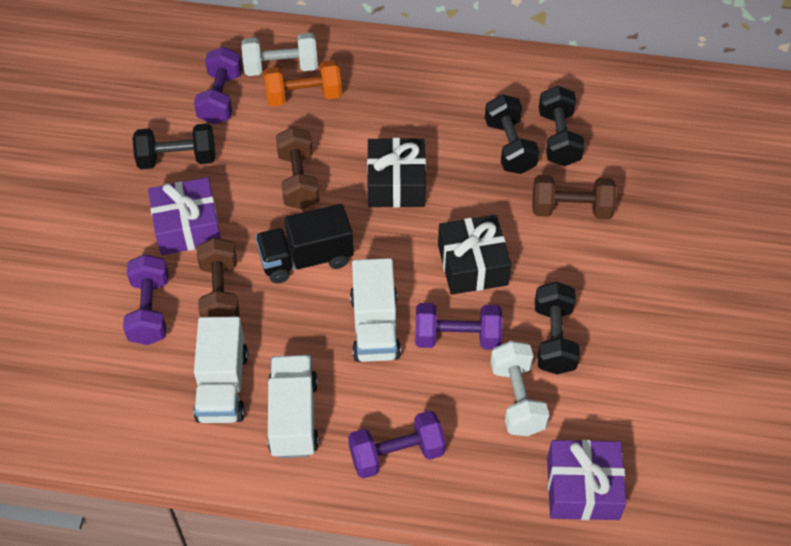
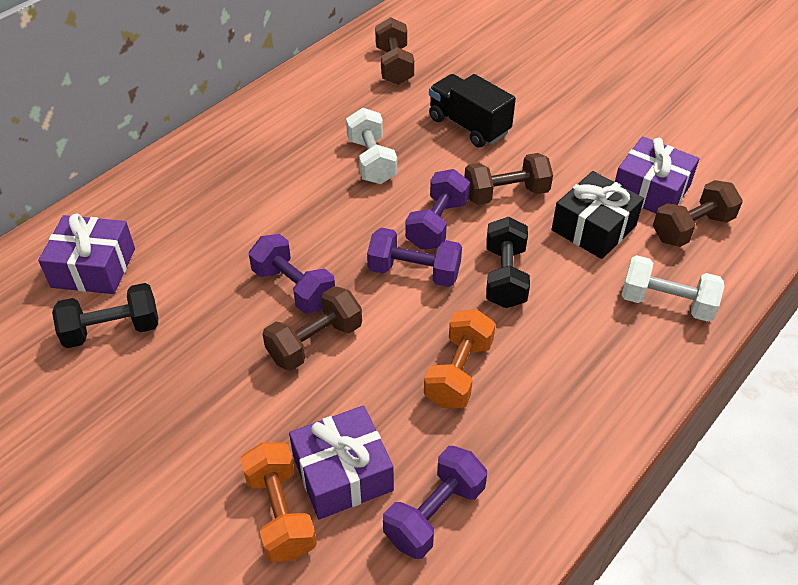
black dumbbell: [133,123,215,169] [485,95,539,174] [535,282,580,374] [539,86,585,166] = 4 -> [52,283,158,348] [486,217,530,308] = 2
black gift: [367,138,426,208] [438,215,511,295] = 2 -> [552,171,644,259] = 1
brown dumbbell: [197,237,240,317] [276,127,319,210] [532,175,617,219] = 3 -> [263,286,362,371] [375,17,414,85] [464,153,553,205] [653,180,743,247] = 4
orange dumbbell: [263,60,342,106] = 1 -> [240,442,317,562] [424,309,496,408] = 2
purple gift: [148,177,221,255] [547,440,627,520] = 2 -> [38,213,135,294] [289,405,394,519] [615,136,699,213] = 3
white truck: [194,317,248,423] [267,355,319,458] [350,258,401,362] = 3 -> none = 0

